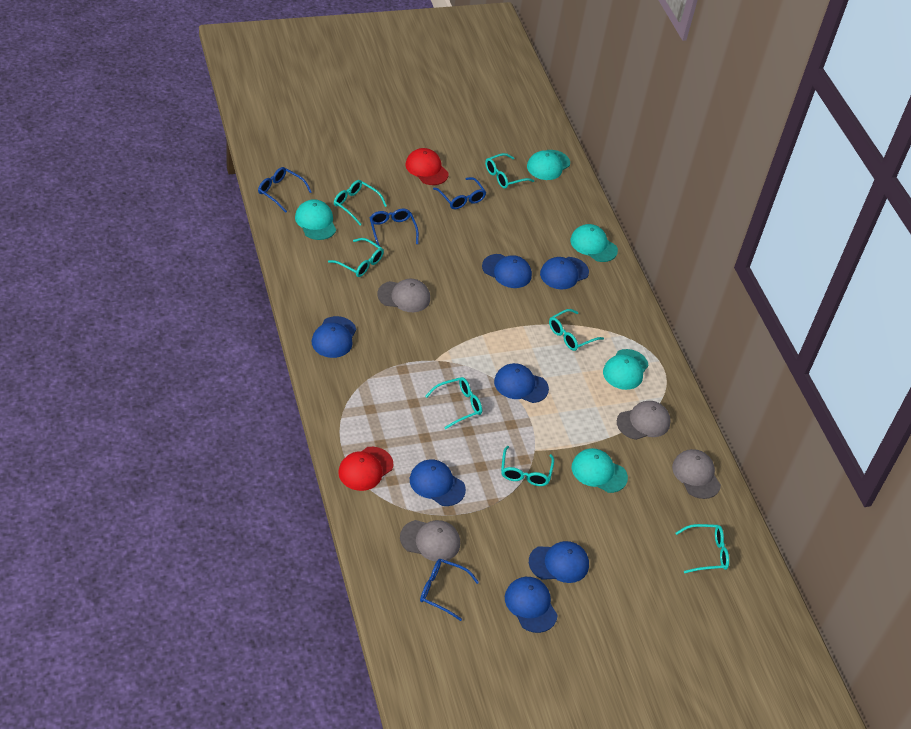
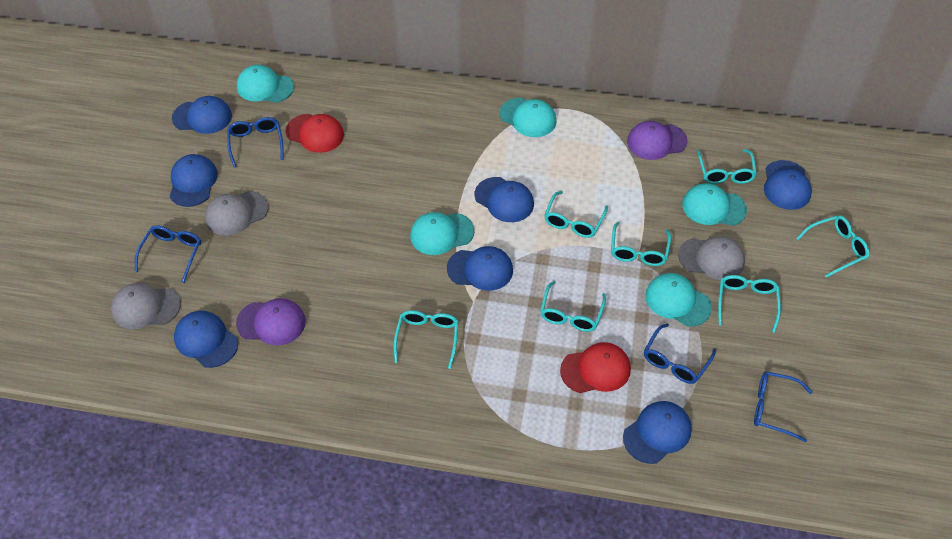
grey cap: [377,279,430,312] [400,520,460,562] [617,401,671,440] [672,449,721,499] = 4 -> [111,283,181,329] [205,191,268,236] [678,236,745,280] = 3
purple cap: none = 0 -> [236,298,306,345] [627,121,688,160] = 2

